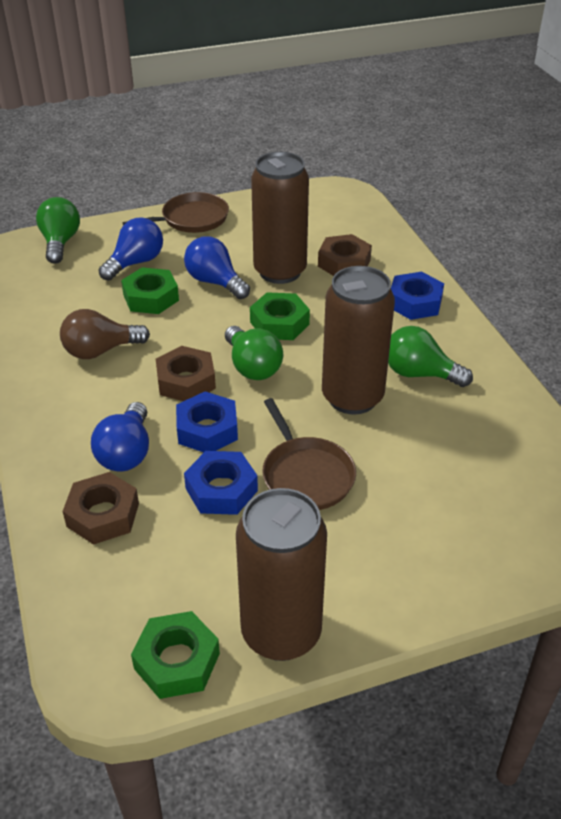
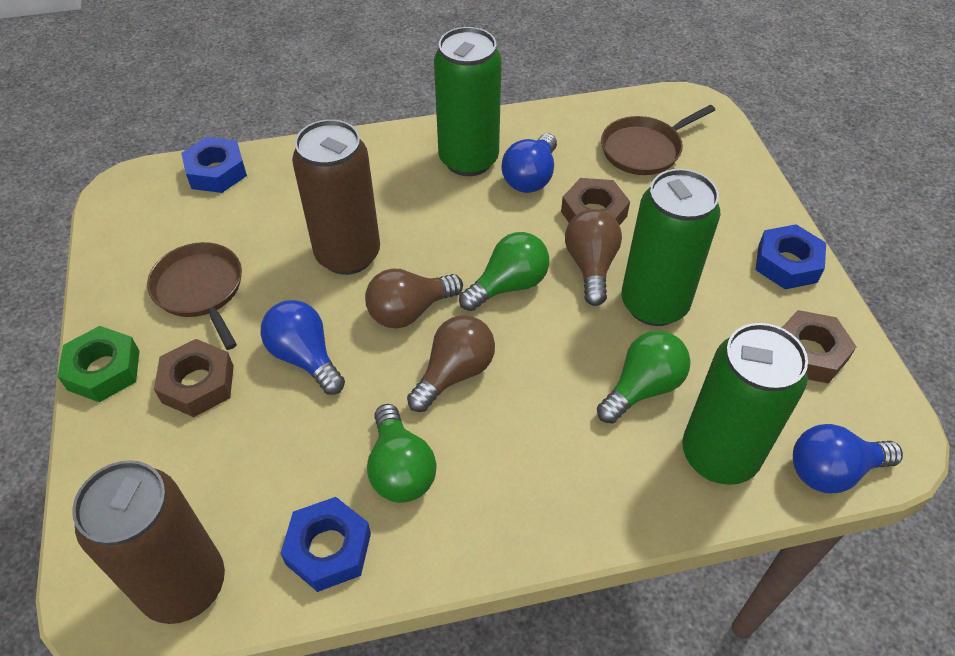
brown can: [236,488,327,661] [251,152,309,284] [322,266,395,414] = 3 -> [72,460,225,624] [292,119,380,275] = 2
brown light bulb: [60,309,150,359] = 1 -> [365,269,463,328] [407,315,495,412] [565,209,622,306] = 3
green can: none = 0 -> [434,27,502,176] [621,169,720,326] [682,323,808,485] = 3
green nut: [121,267,179,314] [131,611,220,699] [250,292,310,340] = 3 -> [57,326,140,403] = 1

